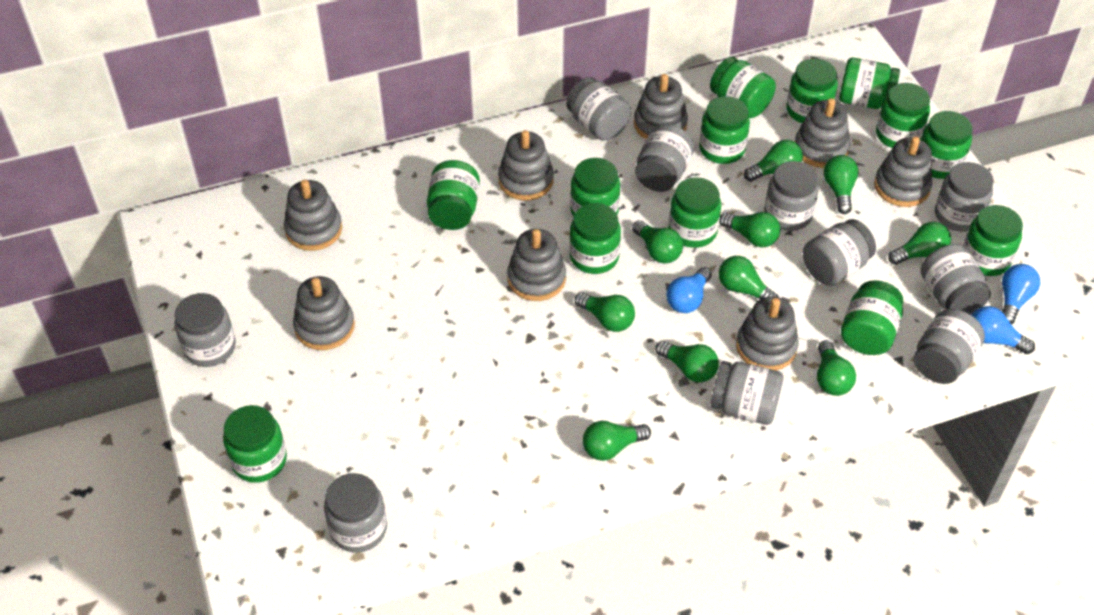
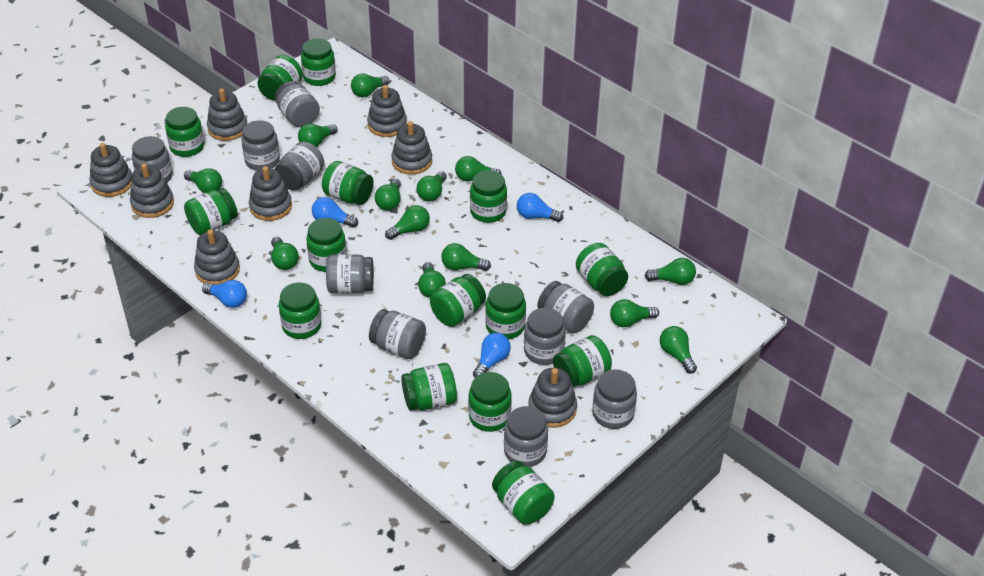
blue light bulb: [666,267,712,313] [972,306,1035,354] [1002,264,1040,324] = 3 -> [202,280,247,308] [312,197,358,228] [473,333,511,377] [517,193,563,222] = 4
green jar: [223,405,287,483] [427,160,480,230] [569,203,621,274] [570,158,620,217] [669,177,721,248] [699,96,750,164] [710,57,776,118] [787,59,838,123] [839,58,900,109] [841,280,903,355] [876,83,930,148] [921,111,972,179] [963,205,1023,276] = 13 -> [165,107,204,157] [184,188,237,235] [257,55,303,100] [279,282,321,339] [301,39,336,86] [306,218,347,272] [322,161,374,205] [401,363,457,411] [430,274,486,327] [468,372,512,432] [470,170,507,223] [485,283,526,339] [492,461,555,525] [553,335,612,387] [576,243,628,296] = 15
green light bulb: [575,293,635,332] [583,421,651,461] [632,220,683,263] [655,341,719,382] [719,212,780,247] [719,256,778,299] [744,140,803,182] [817,340,856,396] [824,155,859,214] [888,222,951,265] = 10 -> [184,168,222,193] [271,237,299,270] [298,124,337,147] [351,73,389,97] [375,179,401,211] [385,205,430,240] [416,171,447,202] [418,262,446,298] [441,243,491,271] [455,156,502,182] [610,299,659,327] [645,258,696,285] [660,326,697,374] = 13

